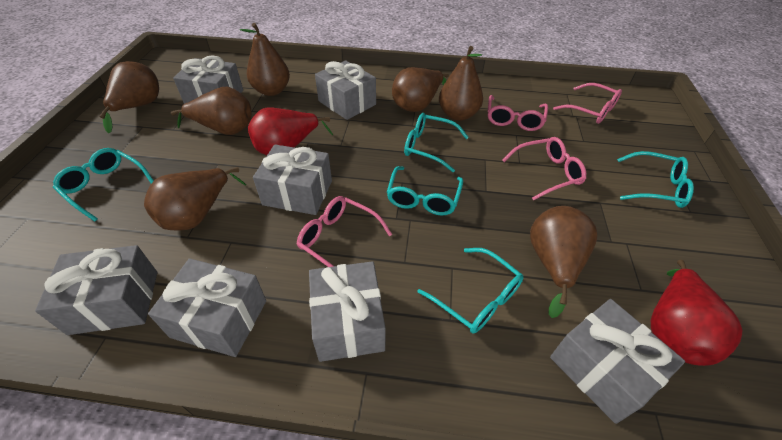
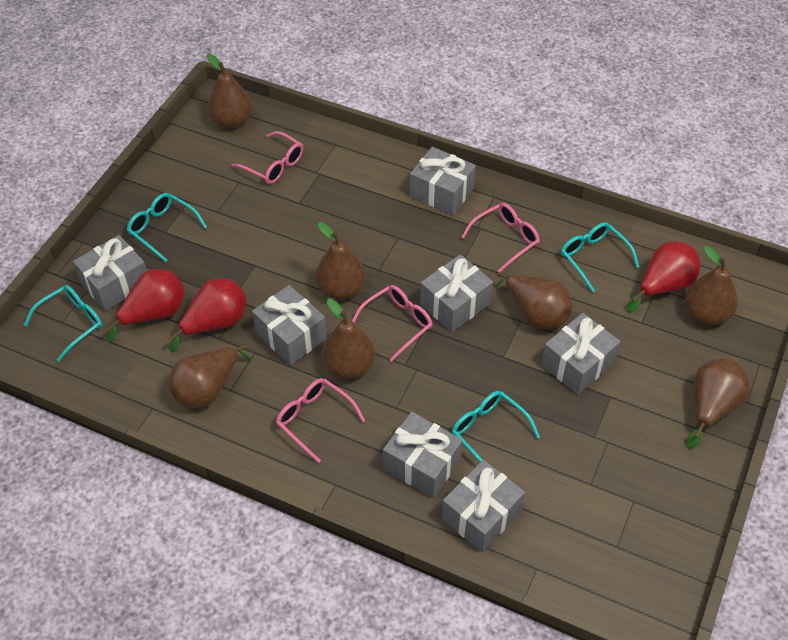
red pear: [248,107,333,155] [651,260,742,366] = 2 -> [106,269,184,343] [169,278,246,352] [627,241,700,313] = 3
turquoise glasses: [53,148,154,222] [387,166,463,215] [404,113,469,172] [417,248,524,334] [617,151,694,208] = 5 -> [24,285,103,362] [127,193,207,262] [452,391,540,462] [561,222,639,293] = 4

